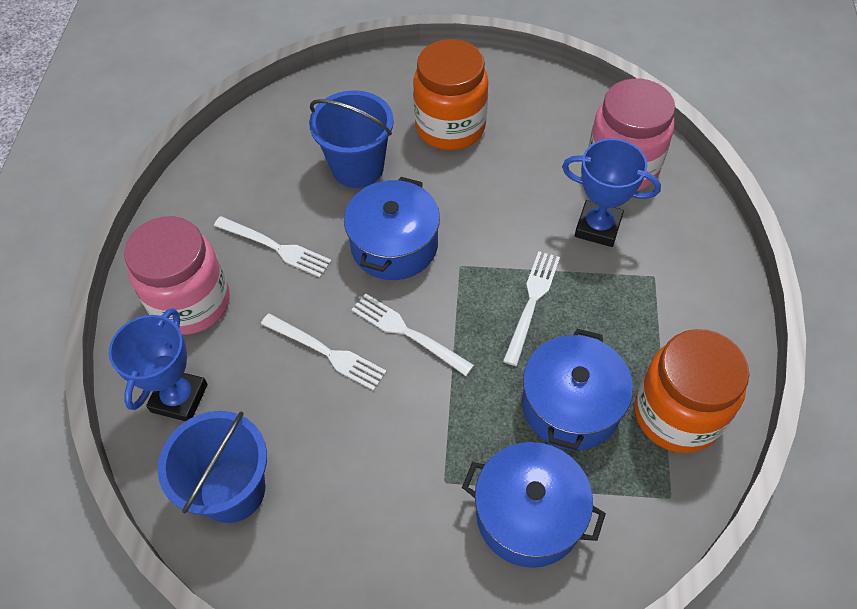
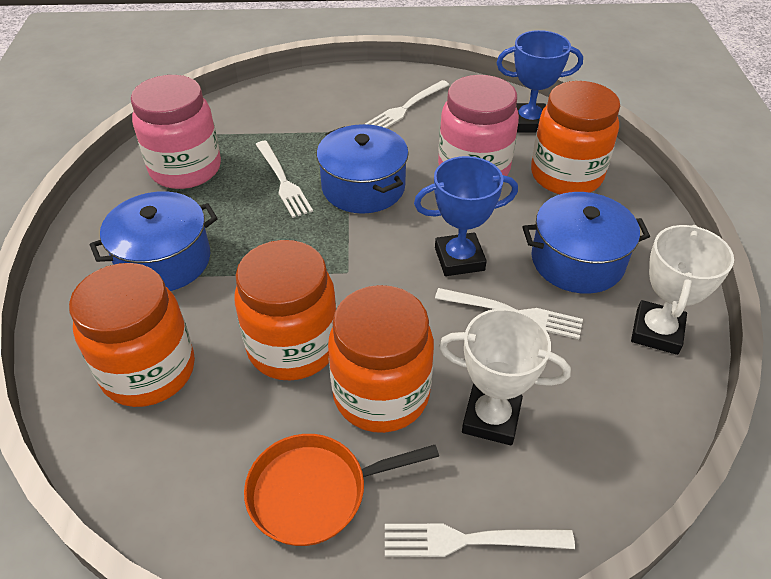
blue bucket: [158,411,267,523] [309,90,394,188] = 2 -> none = 0
orange jar: [413,39,488,150] [635,329,749,453] = 2 -> [69,263,195,407] [234,240,337,381] [328,285,434,433] [531,81,620,194] = 4
orange pan: none = 0 -> [244,434,439,546] = 1
white trophy: none = 0 -> [439,308,571,446] [631,225,734,355] = 2

